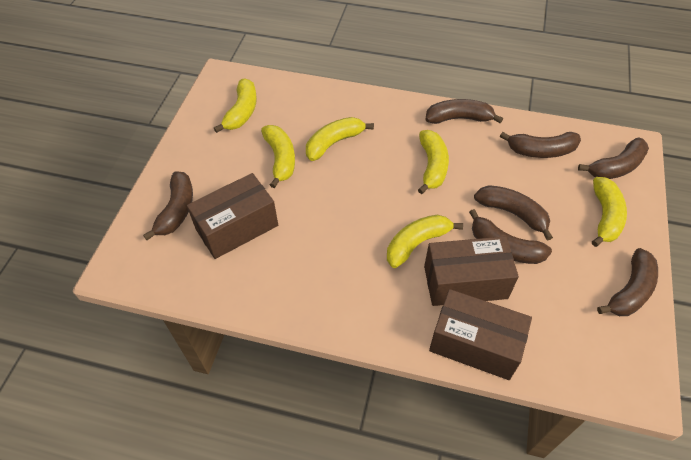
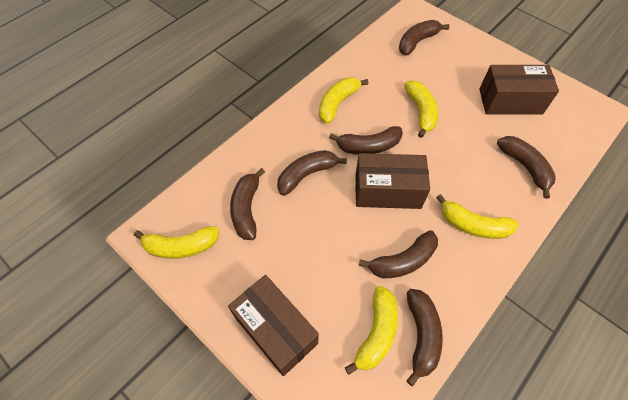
yellow banana: [214,78,257,133] [261,125,295,188] [306,117,374,161] [387,215,463,268] [418,130,449,194] [592,177,627,247] = 6 -> [134,226,219,259] [319,78,369,124] [345,286,398,375] [404,80,438,138] [436,194,518,239] = 5

